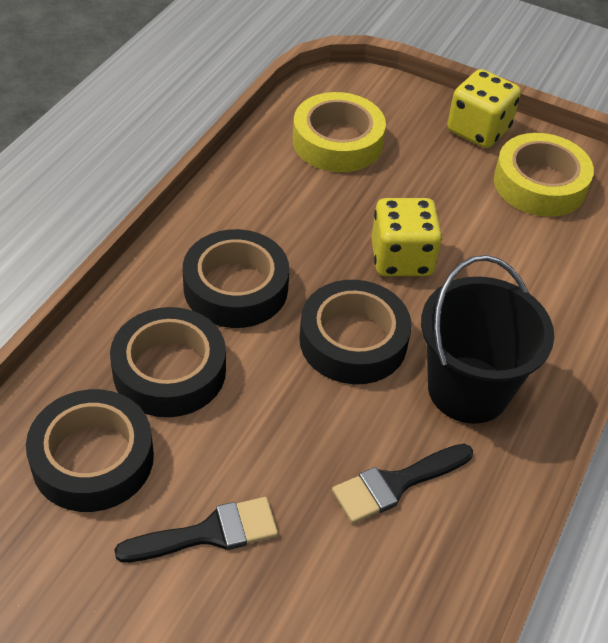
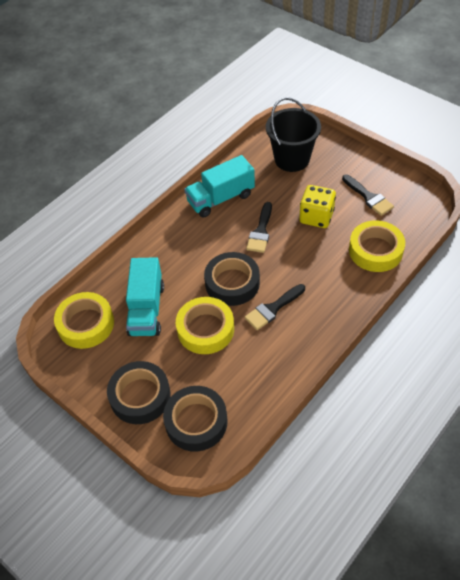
black brush: [114,497,278,562] [332,444,473,523] = 2 -> [245,284,305,330] [246,202,272,253] [342,174,394,216] = 3
black tape: [26,389,154,512] [110,307,226,417] [183,229,289,328] [299,280,411,384] = 4 -> [107,361,171,424] [163,386,228,452] [204,252,260,306] = 3
turquoise truck: none = 0 -> [126,257,164,336] [184,155,255,218] = 2
yellow dice: [371,198,442,276] [447,69,521,148] = 2 -> [299,185,336,228] = 1
yellow tape: [293,92,386,172] [494,133,594,217] = 2 -> [54,292,114,349] [176,297,234,354] [349,220,405,272] = 3

